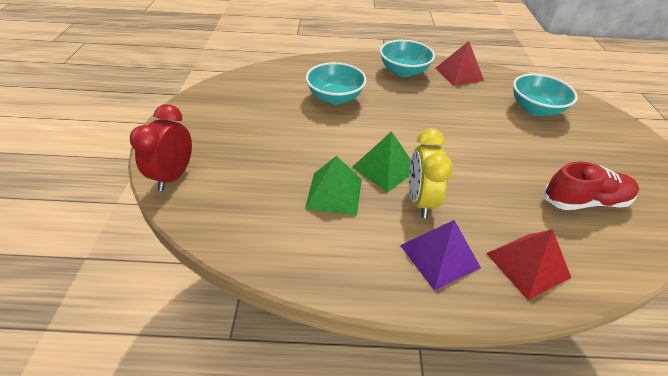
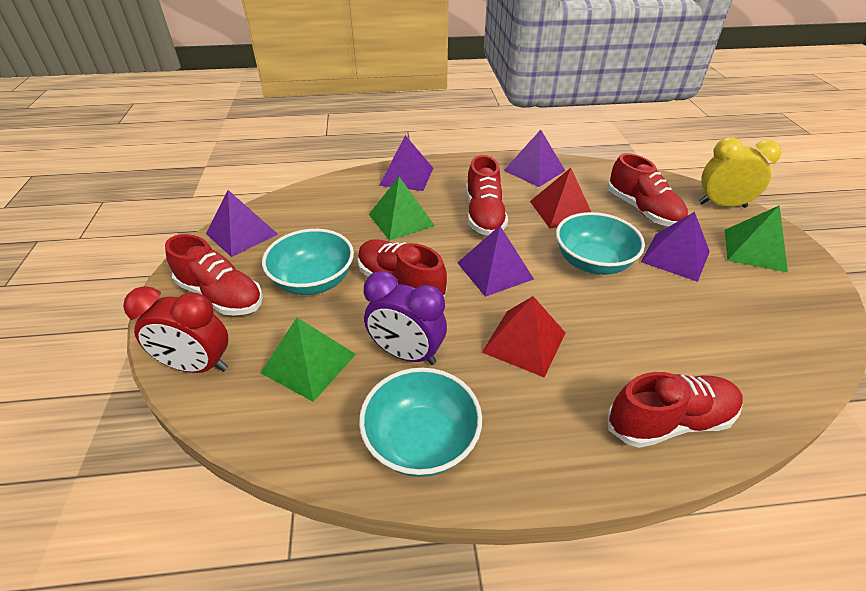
green pyramid: [305,156,362,216] [352,131,411,192] = 2 -> [261,318,356,402] [369,177,435,241] [725,205,788,273] = 3
purple clock: none = 0 -> [364,271,447,365] = 1
purple pyramid: [400,220,481,291] = 1 -> [206,190,278,257] [379,135,433,191] [457,226,534,297] [504,130,565,187] [641,212,710,282] = 5
red shoe: [544,162,639,210] = 1 -> [165,234,263,316] [357,239,447,298] [466,155,508,236] [607,153,688,226] [608,372,743,448] = 5

